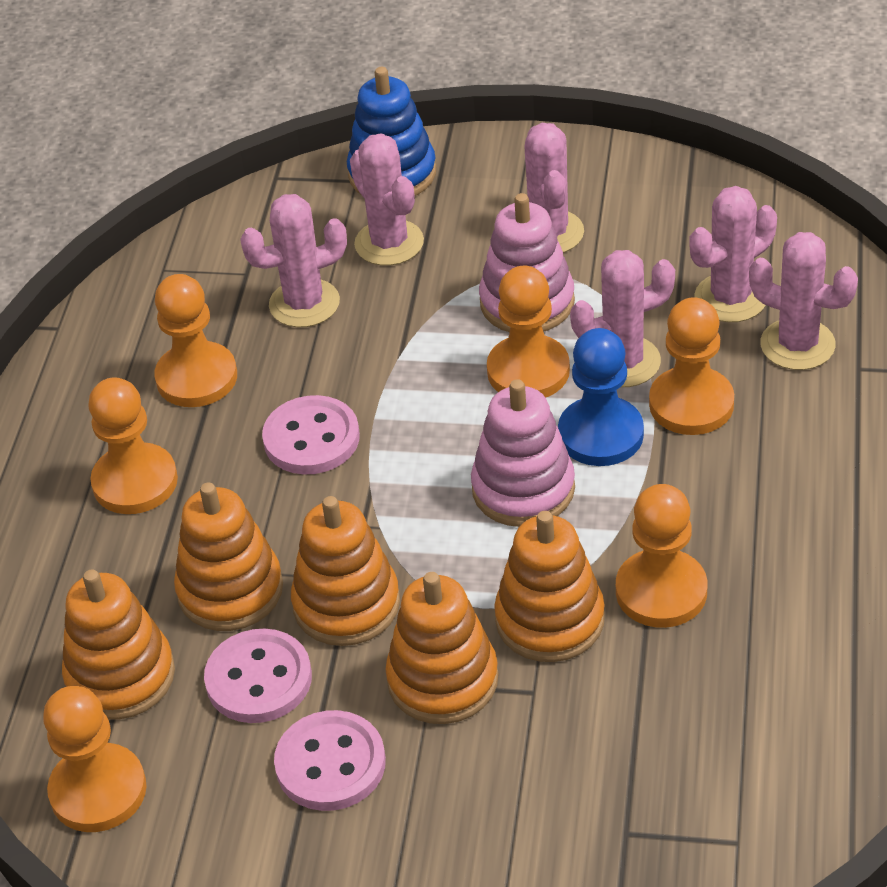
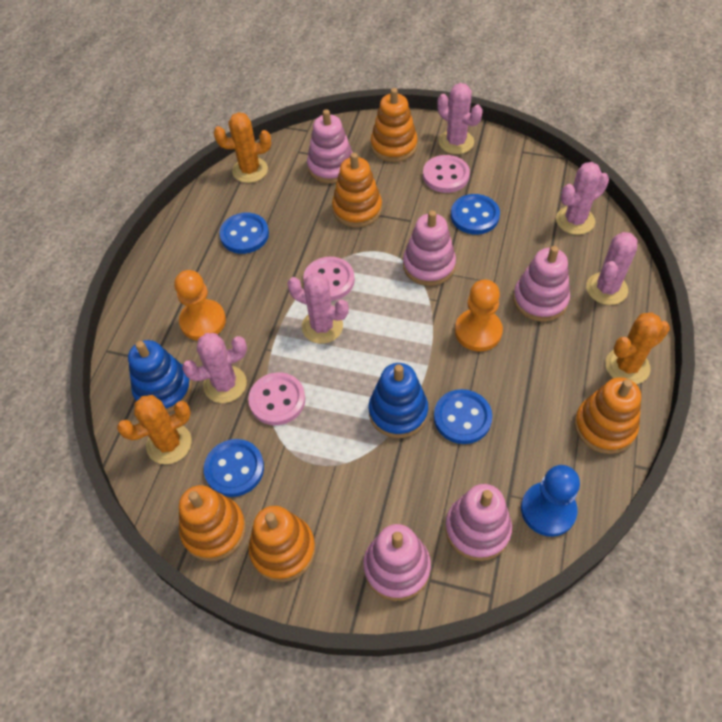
blue button: none = 0 -> [204,439,264,497] [219,213,269,254] [434,389,492,444] [451,194,500,235] = 4
blue stacking toy: [347,67,436,196] = 1 -> [128,340,192,413] [369,363,428,438] = 2
orange cactus: none = 0 -> [117,395,192,464] [214,112,271,183] [605,312,670,384] = 3
orange pawn: [43,686,146,832] [88,377,178,514] [154,274,237,407] [487,266,570,398] [616,484,707,628] [649,297,734,435] = 6 -> [174,270,226,341] [455,280,503,351] = 2
pink cactus: [240,194,347,327] [350,133,424,266] [524,123,584,253] [570,250,675,387] [689,186,777,322] [749,232,858,370] = 6 -> [182,333,247,403] [287,272,349,344] [437,83,483,154] [556,162,609,235] [586,232,638,305] = 5
pink stacking toy: [471,379,575,527] [479,193,575,332] = 2 -> [307,109,353,184] [363,524,431,601] [403,210,456,286] [445,484,512,561] [513,246,570,322] = 5

